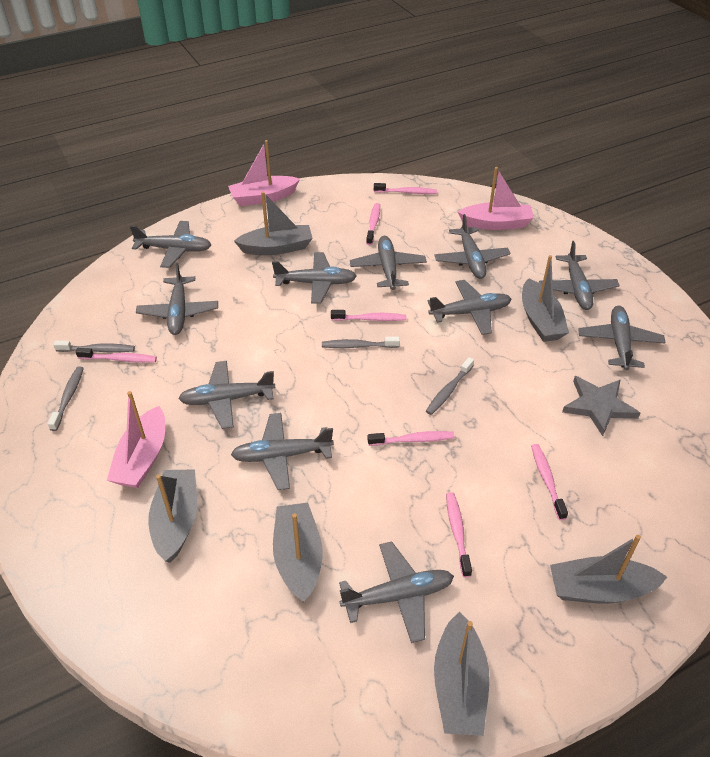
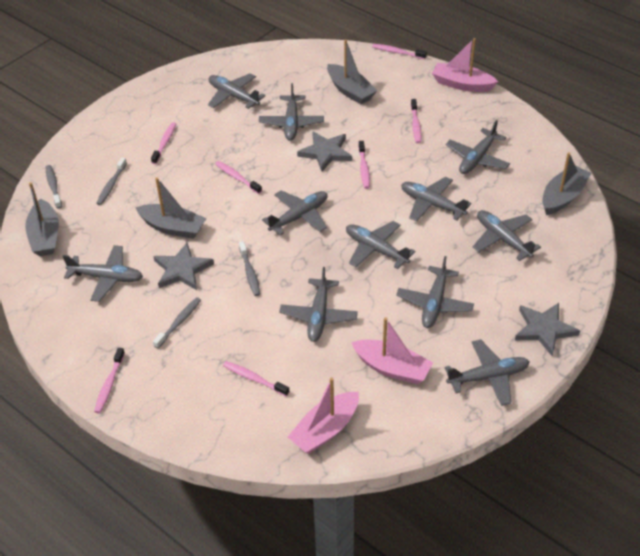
grey boat: [148,469,197,563] [234,191,313,255] [273,503,323,602] [434,612,489,736] [522,255,569,342] [550,535,667,604] = 6 -> [25,182,59,256] [135,177,206,239] [327,39,377,104] [542,153,591,215] = 4
grey star: [562,376,640,436] = 1 -> [153,243,214,290] [297,131,352,172] [515,303,580,356] = 3

